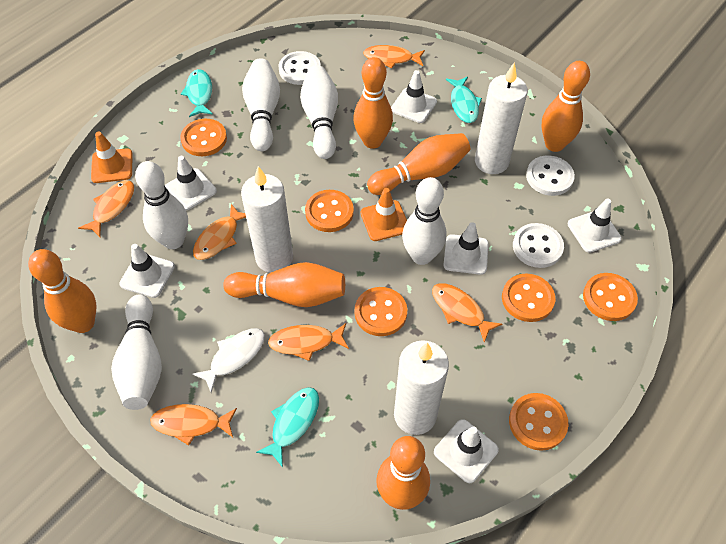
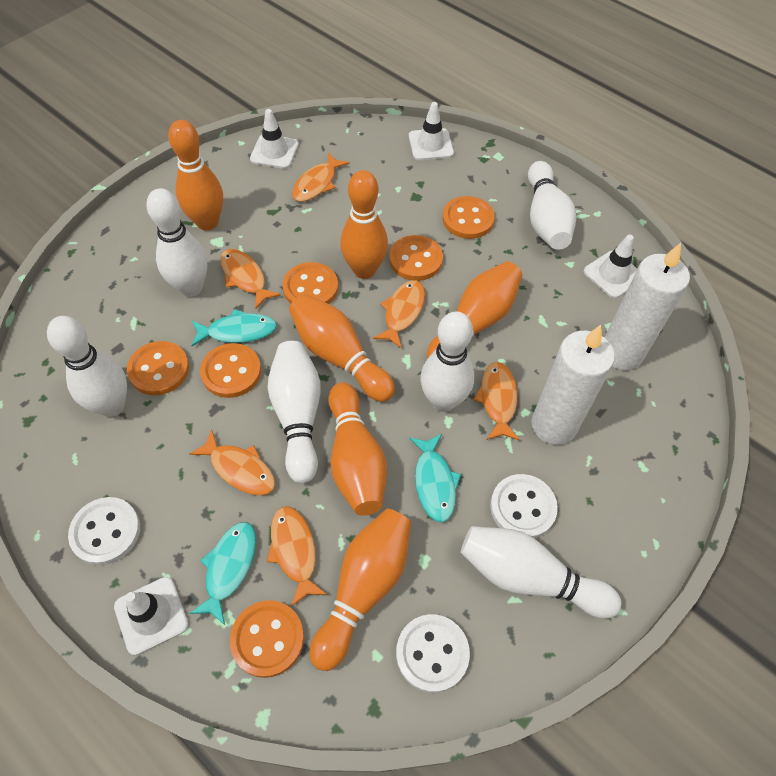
orange traffic cone: [91,132,133,183] [361,188,407,241] = 2 -> none = 0
white bowling pin: [111,295,162,410] [135,161,188,249] [242,58,280,151] [300,65,338,159] [402,177,447,265] = 5 -> [47,316,127,417] [146,188,207,297] [267,341,321,483] [420,311,474,412] [460,526,622,618] [528,161,576,250] = 6
white candle: [241,166,293,273] [394,340,449,435] [475,63,528,174] = 3 -> [531,325,615,445] [604,243,690,370] = 2
white fish: [192,328,265,393] = 1 -> none = 0
white traffic cone: [119,244,175,298] [165,156,217,211] [391,70,437,123] [434,419,499,483] [444,222,489,275] [567,199,622,253] = 6 -> [114,577,188,655] [250,109,299,169] [409,102,454,160] [583,234,637,298] = 4

